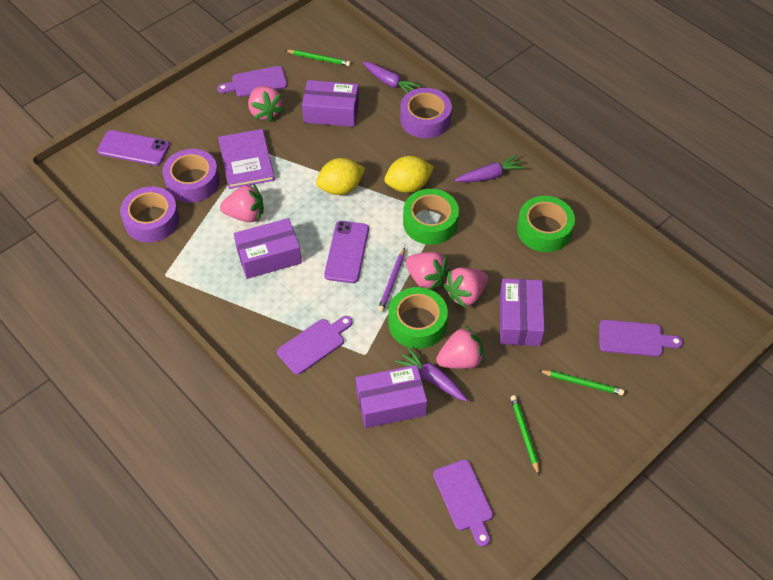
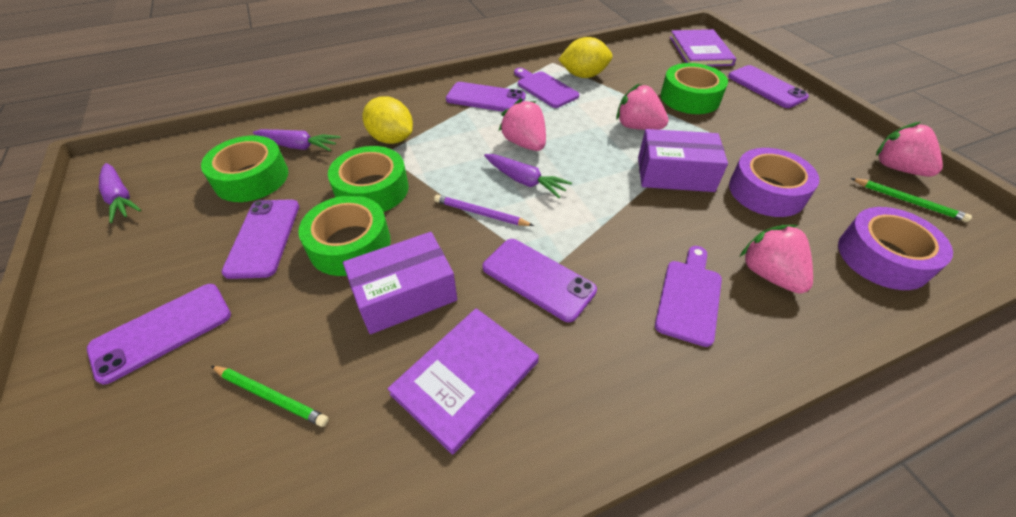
green pencil: [285,50,351,66] [511,395,540,476] [538,370,624,395] = 3 -> [211,366,329,427] [851,178,972,222] = 2
green tape: [388,287,448,349] [403,189,459,245] [517,196,575,252] = 3 -> [201,136,288,202] [298,195,391,276] [328,146,409,212] [661,63,728,114] = 4
pink strawberry: [220,183,264,222] [248,86,284,122] [406,252,450,290] [436,326,484,369] [443,267,488,308] = 5 -> [499,98,546,151] [616,83,669,130] [740,225,813,294] [876,122,943,177] = 4
purple book: [218,129,275,189] = 1 -> [387,308,539,455] [670,29,736,66] = 2
purple box: [234,218,302,279] [302,80,359,127] [356,365,427,428] [500,279,545,346] = 4 -> [343,232,458,334] [638,129,728,192] = 2
purple cutting board: [217,66,287,97] [277,316,352,375] [433,459,493,547] [599,320,683,357] = 4 -> [514,68,579,108] [655,246,722,347] = 2
purple phone: [97,130,170,166] [324,221,369,283] = 2 -> [87,284,231,385] [222,199,299,279] [446,82,526,112] [483,239,597,322] [728,65,809,108] = 5
purple tape: [120,187,179,242] [163,149,220,203] [400,88,452,138] = 3 -> [729,148,819,217] [838,207,953,290] = 2

